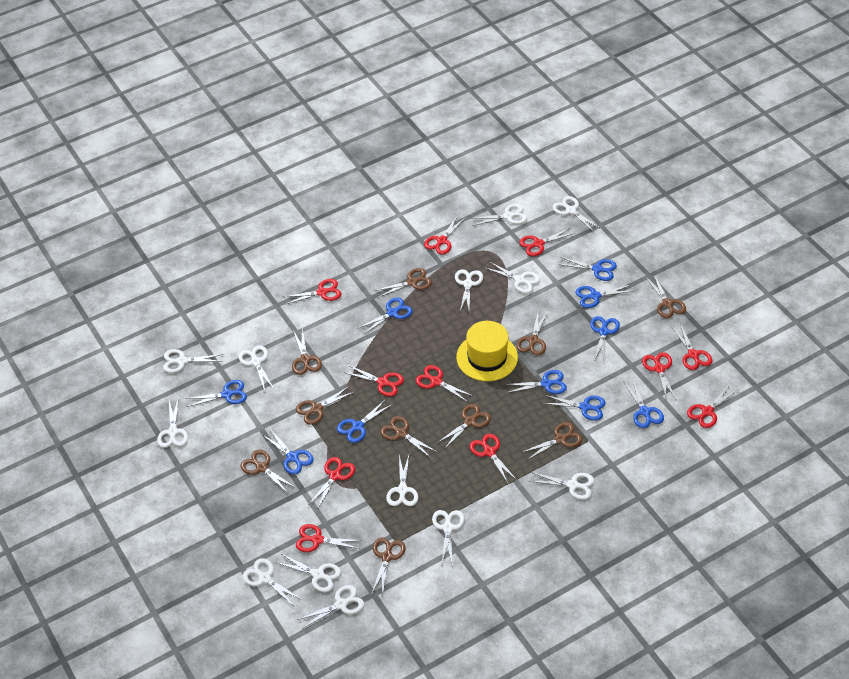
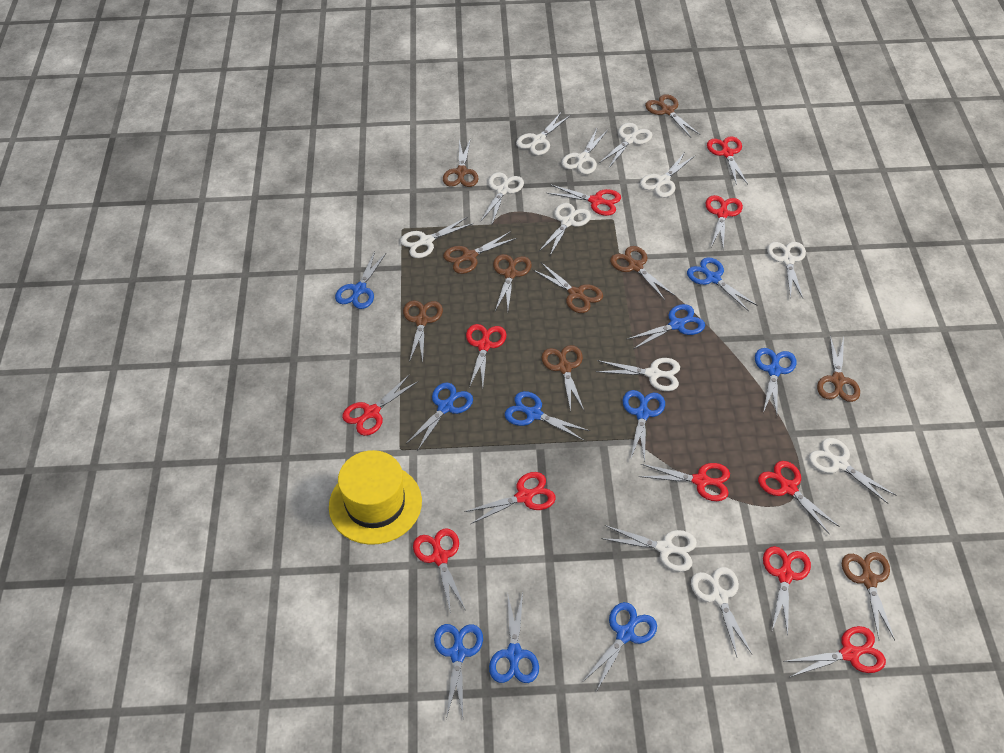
white scissors: [157,397,188,448] [163,349,223,373] [239,345,274,391] [242,558,302,606] [276,554,341,592] [297,585,364,629] [386,455,418,506] [432,510,465,563] [455,269,483,311] [471,204,527,226] [484,261,540,293] [529,472,594,500] [553,196,601,232] = 13 -> [400,217,474,258] [481,172,524,224] [516,113,571,155] [539,203,591,256] [562,129,608,174] [595,358,680,391] [599,123,652,168] [601,525,697,572] [640,152,695,198] [691,567,752,657] [767,242,806,299] [809,438,896,504] = 12

